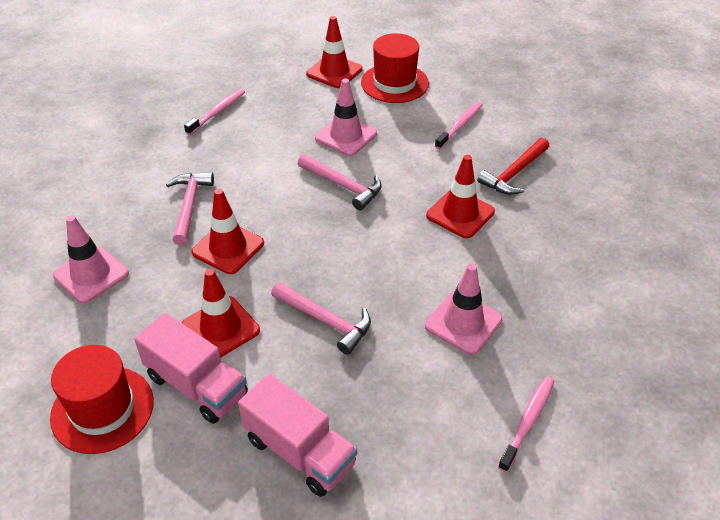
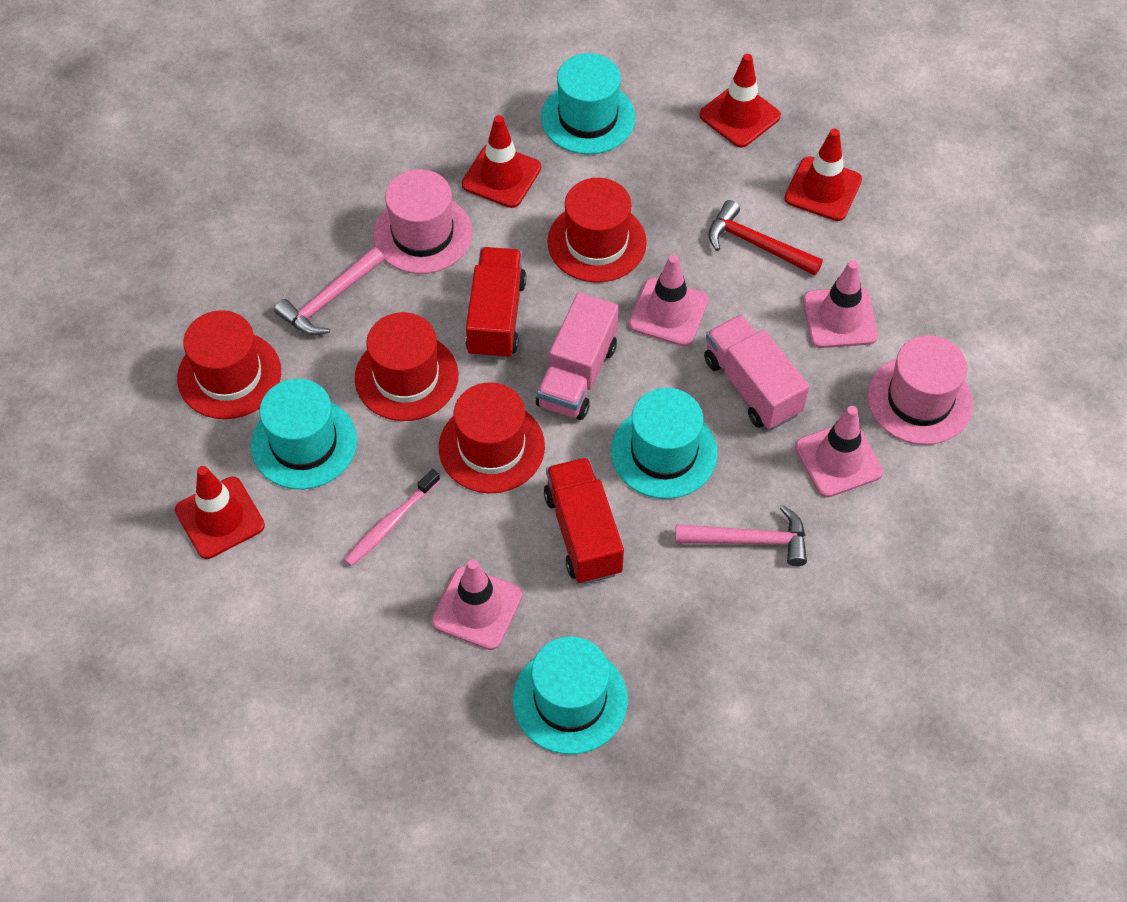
pink hammer: [166,172,214,245] [271,282,371,355] [298,154,382,210] = 3 -> [274,247,385,335] [675,505,807,566] = 2
pink hat: none = 0 -> [373,169,472,274] [868,335,973,445] = 2
pink toothbrush: [184,89,245,135] [435,102,483,149] [498,376,554,472] = 3 -> [344,469,440,566] = 1
pink traffic cone: [53,215,129,303] [315,78,377,156] [425,264,503,355] = 3 -> [432,559,523,650] [629,255,709,347] [795,406,883,497] [803,260,878,348] = 4
red hat: [50,345,154,454] [361,33,429,103] = 2 -> [177,310,281,419] [355,312,458,421] [439,382,545,493] [547,178,647,283] = 4
red truck: none = 0 -> [465,247,526,360] [544,457,624,584] = 2
turquoise hat: none = 0 -> [251,379,357,489] [513,636,628,754] [541,53,636,154] [611,388,717,499] = 4

